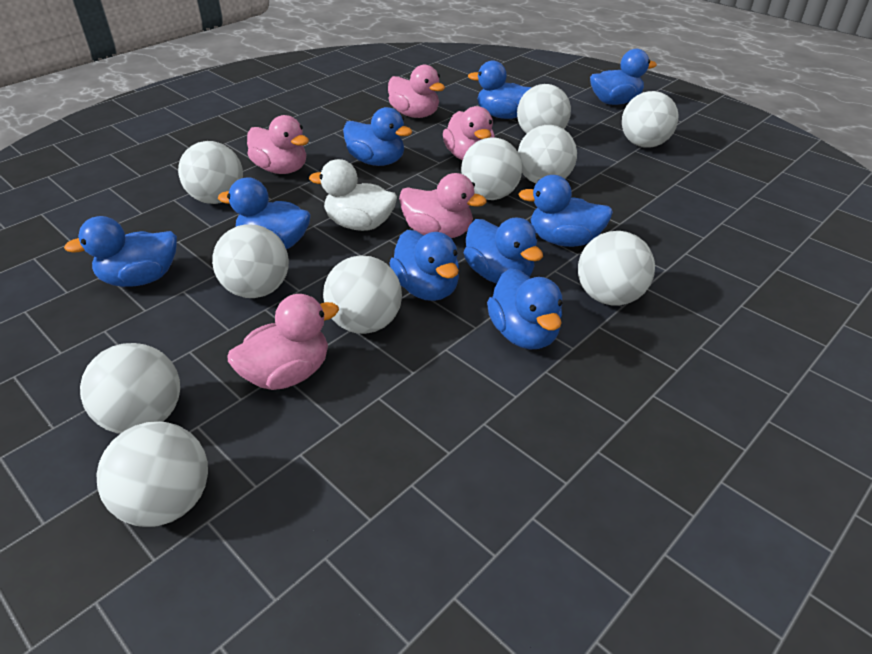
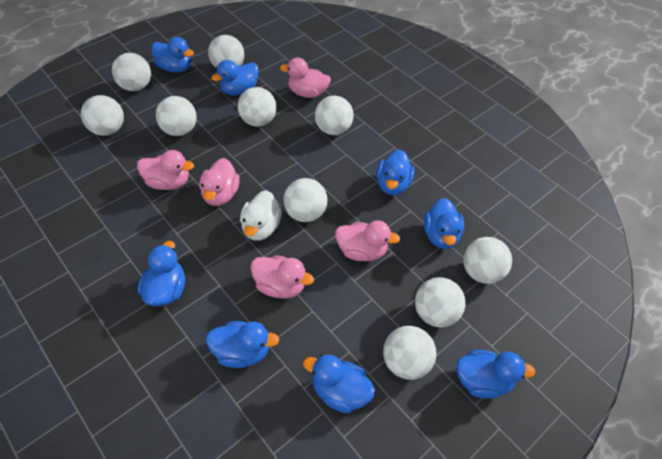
blue duck: [64,216,177,287] [218,177,311,249] [343,107,413,166] [389,230,459,301] [464,218,543,284] [468,61,532,119] [487,268,563,349] [518,175,613,247] [590,49,657,105] = 9 -> [138,241,185,306] [151,37,194,73] [206,321,279,368] [211,60,258,95] [303,354,375,413] [376,150,415,195] [424,198,464,249] [456,350,535,399] = 8

